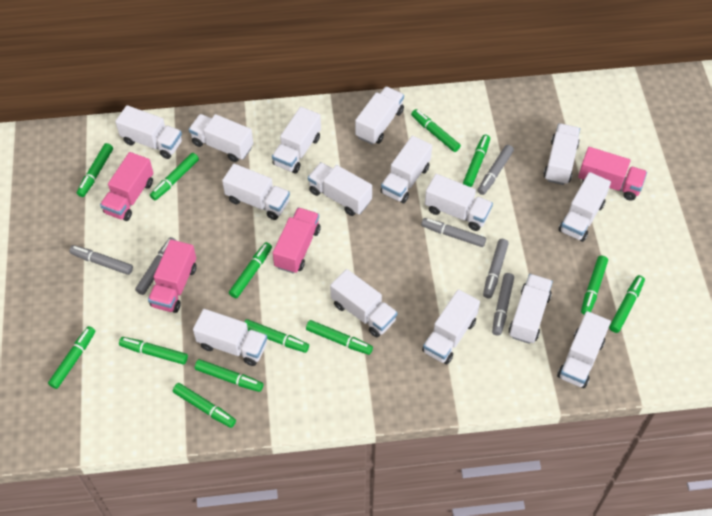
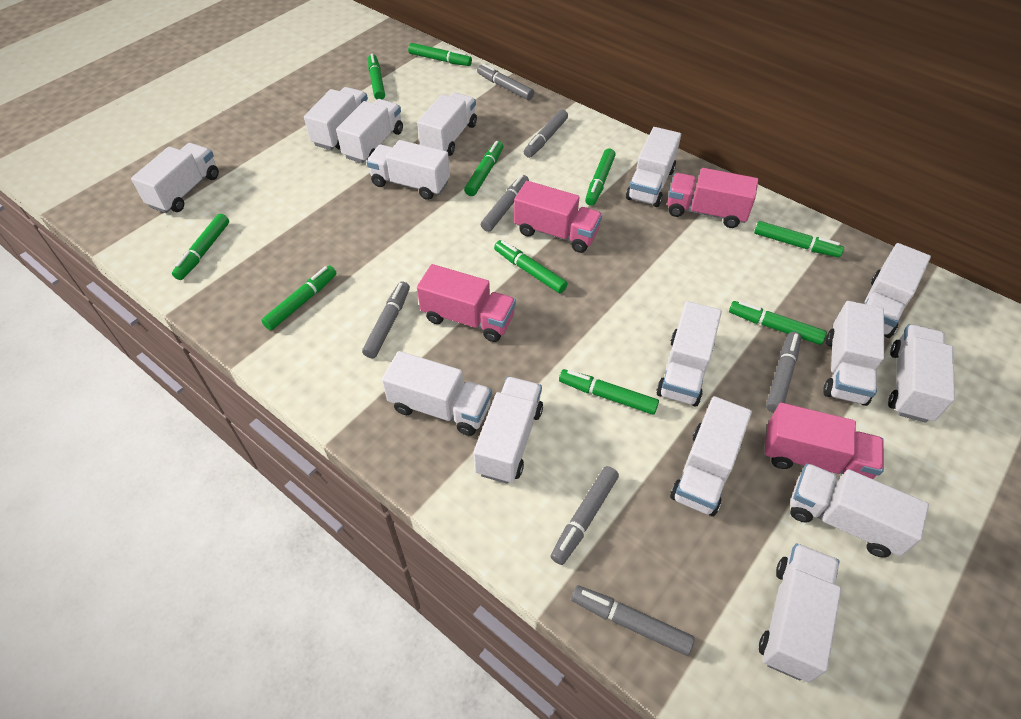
green marker: [48,326,95,389] [77,143,113,197] [119,337,188,365] [150,153,199,200] [173,383,236,428] [195,359,263,392] [229,242,272,298] [244,319,309,353] [306,320,373,355] [411,109,461,152] [463,134,490,187] [581,256,608,315] [609,275,645,333] = 13 -> [172,214,229,280] [261,266,337,330] [368,53,385,100] [408,43,472,66] [464,141,503,196] [494,240,568,293] [559,369,659,415] [585,149,616,206] [729,301,827,345] [754,221,844,258] = 10
grey marker: [69,245,133,275] [135,237,177,295] [421,218,486,247] [478,145,514,195] [483,239,509,299] [492,273,514,336] = 6 -> [362,281,410,358] [477,63,534,100] [481,175,529,232] [524,110,568,158] [550,466,619,565] [571,585,694,656] [766,332,801,413] = 7

